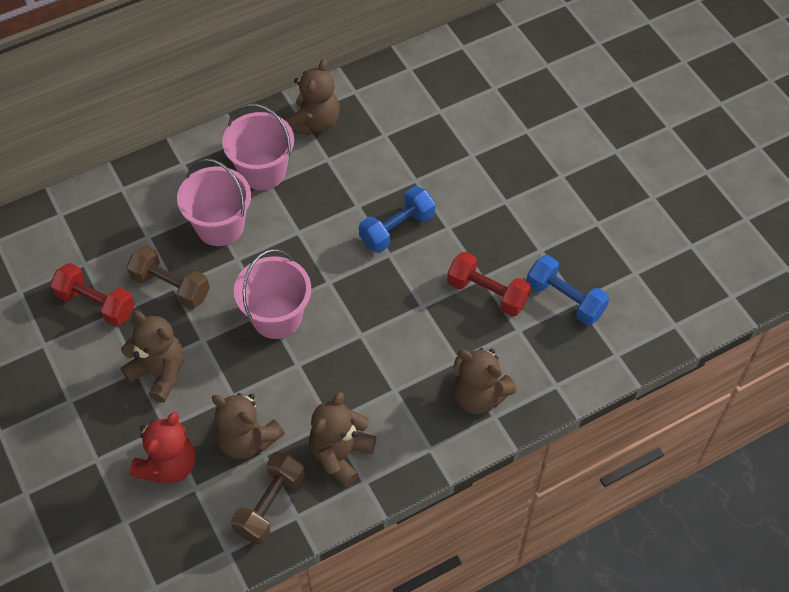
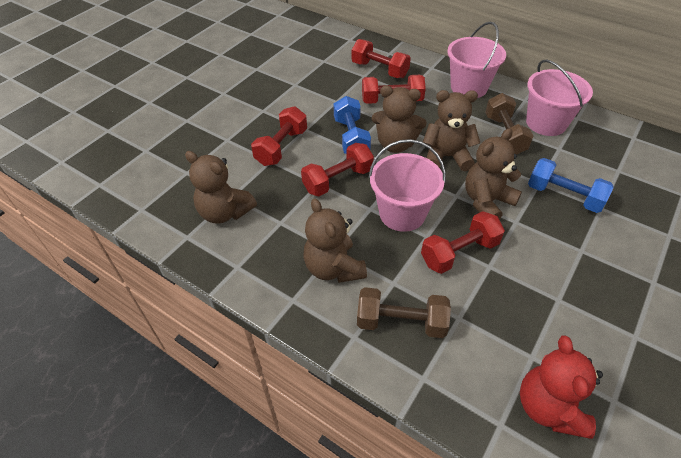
red dumbbell: [50,263,135,326] [447,252,531,316] = 2 -> [251,106,307,166] [301,143,374,196] [352,39,411,78] [362,75,426,104] [421,211,505,274] = 5

